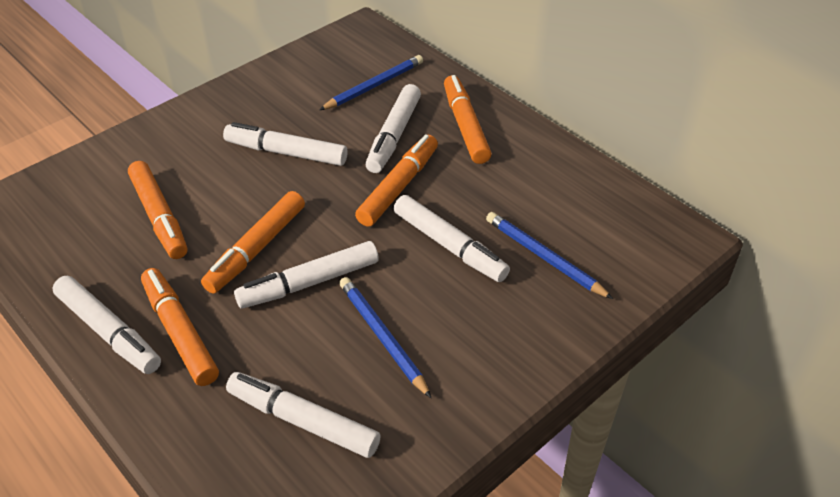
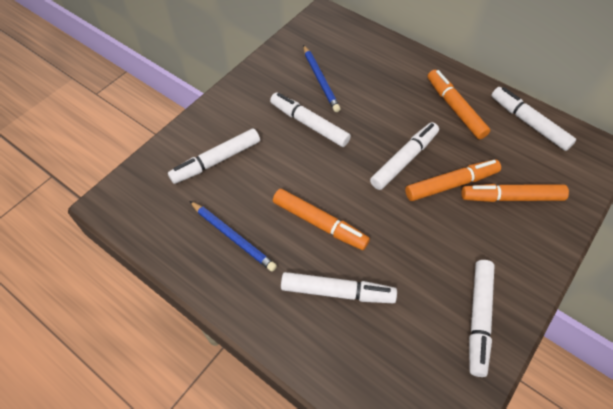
blue pencil: [319,55,423,110] [339,277,431,398] [486,212,613,299] = 3 -> [190,201,277,272] [303,45,341,112] = 2
orange marker: [128,161,187,259] [141,268,219,386] [201,191,305,294] [355,134,438,227] [444,75,491,164] = 5 -> [273,189,370,250] [405,159,501,201] [428,70,490,139] [461,184,569,202] = 4

